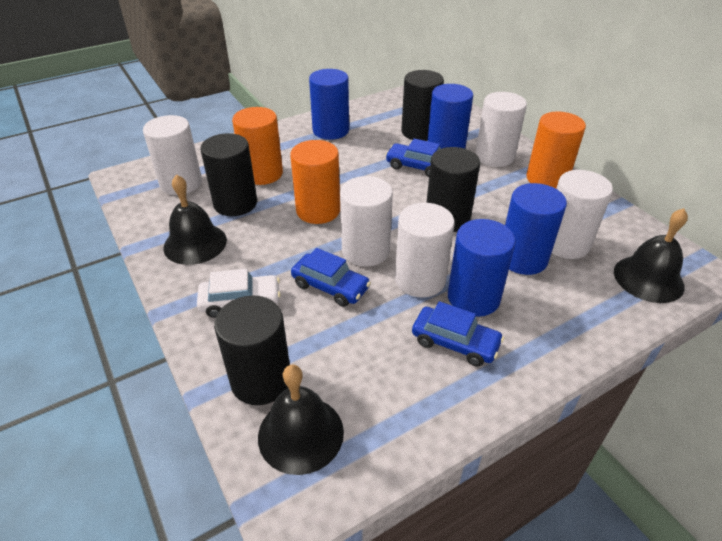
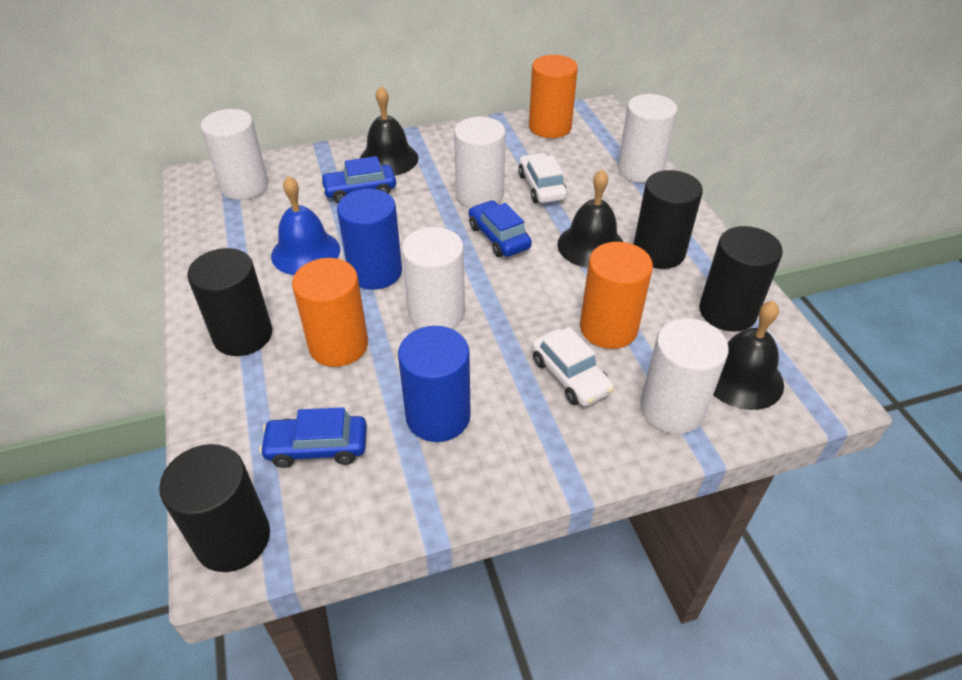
blue bell: none = 0 -> [271,176,340,275] = 1
blue cylinder: [309,69,349,140] [427,84,473,149] [448,219,516,317] [505,183,567,275] = 4 -> [337,189,402,290] [398,326,471,442] = 2
white car: [197,269,281,318] = 1 -> [518,153,567,203] [532,327,614,406] = 2

